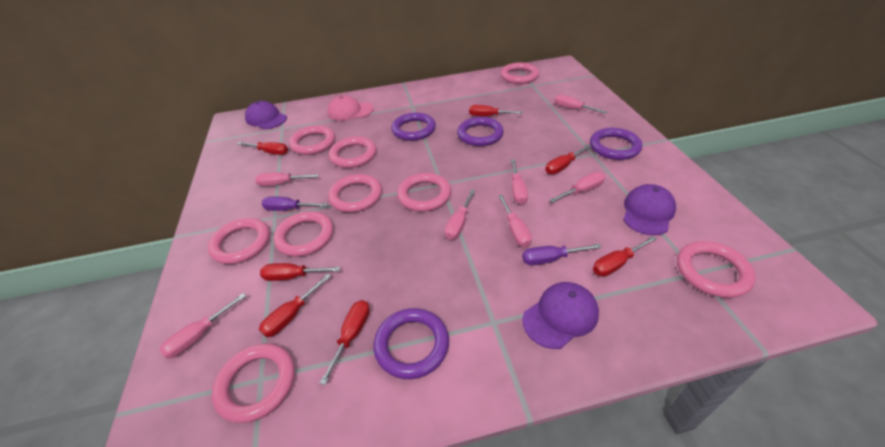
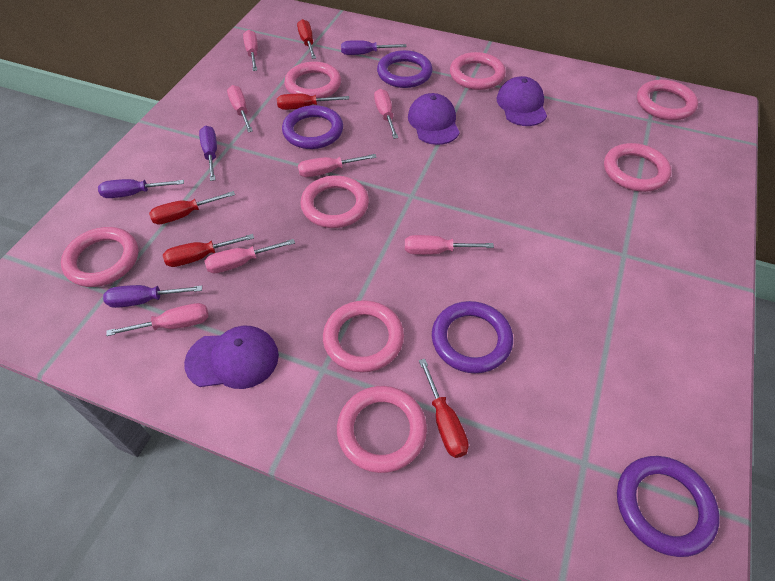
pink cap: [328,95,374,121] = 1 -> none = 0
pink ring: [208,218,270,264] [212,343,295,423] [273,211,333,257] [289,126,335,155] [328,174,382,212] [329,136,376,168] [397,173,451,212] [500,62,539,84] [677,241,756,298] = 9 -> [61,227,138,287] [284,62,341,98] [300,175,369,228] [323,300,404,373] [337,386,427,473] [450,52,506,90] [604,143,671,192] [637,79,698,120] = 8
purple screwdriver: [262,196,328,211] [522,244,601,265] = 2 -> [98,179,184,198] [103,285,202,308] [199,126,217,181] [341,40,407,55] = 4
red screwdriver: [238,142,288,155] [259,274,331,337] [260,263,340,281] [319,300,370,385] [469,105,523,116] [545,145,592,174] [593,236,657,277] = 7 -> [149,191,235,224] [163,234,254,267] [277,94,349,110] [297,19,316,59] [419,359,469,458] = 5

